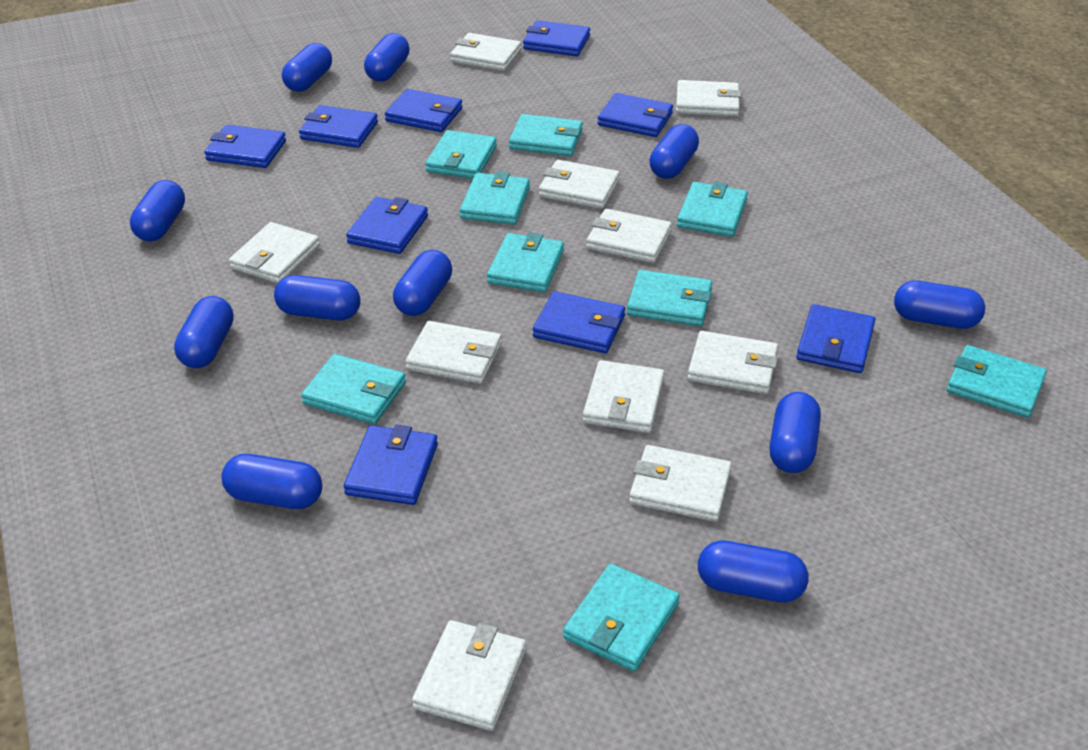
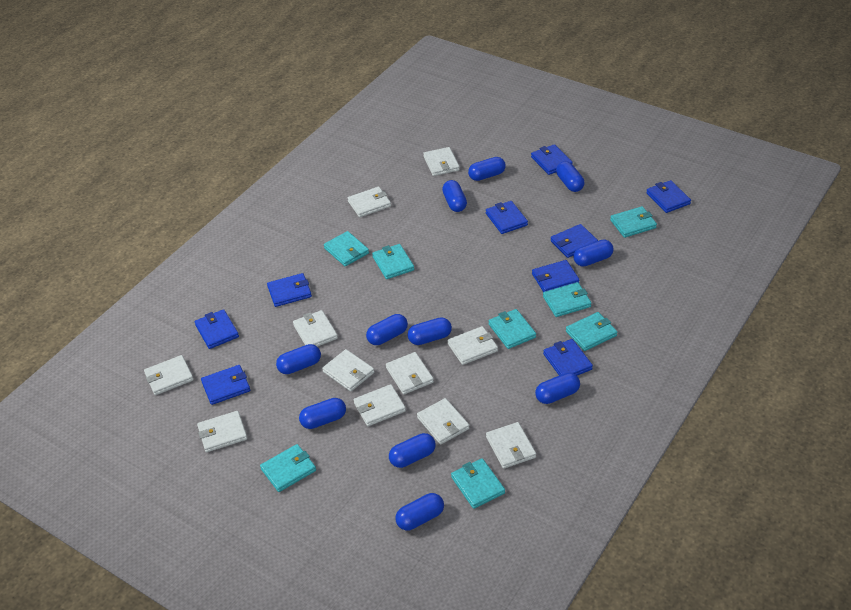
turquoise wallet: [301,354,406,424] [425,130,497,179] [460,171,530,225] [487,233,564,292] [509,114,583,156] [563,563,680,671] [627,270,712,326] [677,182,748,237] [947,345,1047,418] = 9 -> [260,444,316,492] [324,231,369,266] [372,244,414,279] [451,458,505,509] [488,309,536,349] [543,282,592,317] [566,312,617,351] [610,206,657,238] = 8
white wallet: [229,222,320,283] [406,321,502,384] [412,620,526,731] [450,33,521,71] [539,160,620,209] [583,360,665,433] [586,209,672,263] [629,445,732,522] [676,80,741,116] [687,331,778,394] = 10 -> [144,355,194,395] [197,411,247,452] [293,310,338,347] [322,349,374,392] [348,187,391,217] [354,384,406,426] [386,352,434,395] [417,398,469,445] [423,147,460,176] [447,326,498,365] [486,422,536,469] = 11

